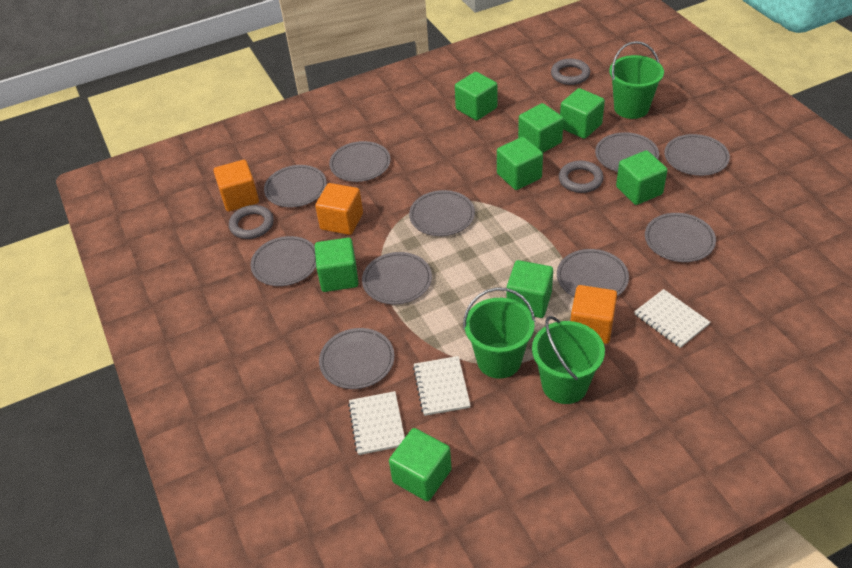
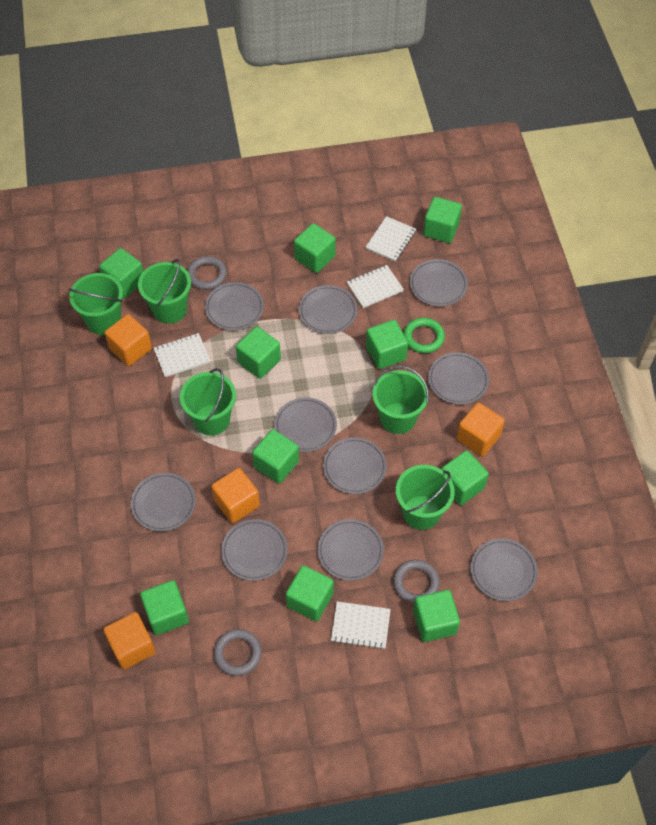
green bucket: [463,287,535,379] [532,316,605,404] [609,41,664,119] = 3 -> [69,273,123,335] [138,259,191,324] [180,368,236,436] [373,366,429,434] [396,465,455,530] = 5
green cube: [315,238,359,292] [389,428,452,501] [455,72,497,121] [497,137,543,190] [506,260,553,318] [518,103,564,153] [560,88,605,139] [616,150,667,205] = 8 -> [99,248,143,298] [140,580,189,635] [236,327,281,379] [252,429,299,484] [286,565,334,621] [294,223,336,273] [366,320,408,369] [413,590,460,642] [423,197,462,243] [441,450,489,505] = 10
green ring: none = 0 -> [404,318,445,353] = 1
orange cube: [214,160,259,212] [315,183,363,235] [570,285,617,344] = 3 -> [104,612,156,669] [105,314,152,366] [211,468,260,523] [457,403,505,456] = 4
white notebook: [348,391,405,455] [413,356,471,416] [634,289,710,348] = 3 -> [154,333,210,377] [331,601,391,649] [347,265,404,308] [366,216,416,261] = 4

